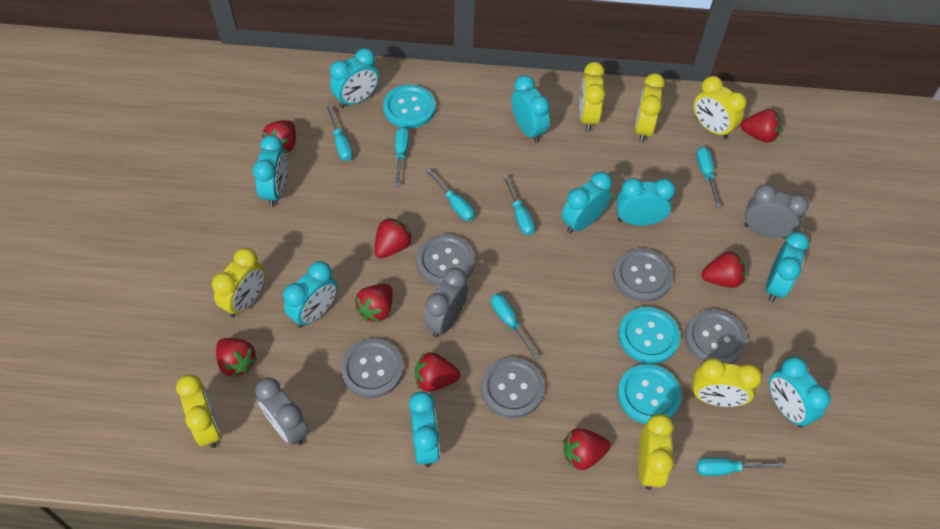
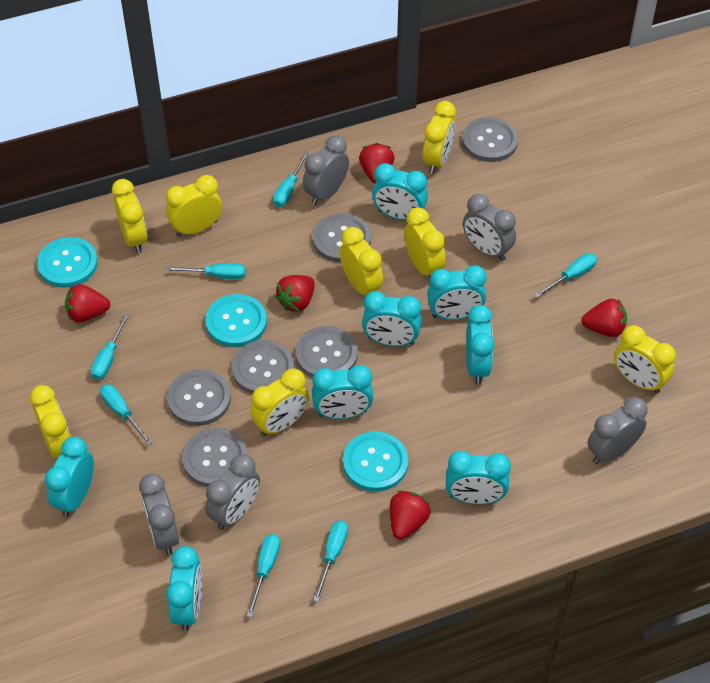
grey button: [341,338,403,398] [416,234,475,286] [481,358,544,418] [613,248,673,302] [685,309,747,364] = 5 -> [167,369,231,426] [182,428,248,487] [232,340,295,394] [296,326,358,378] [313,213,371,262] [462,117,518,162] = 6
grey clock: [255,378,309,445] [424,268,468,338] [744,184,809,239] = 3 -> [139,474,179,555] [205,454,260,530] [303,136,349,205] [463,194,516,261] [587,397,648,464] = 5
red strawberry: [216,338,257,378] [262,120,296,153] [355,284,393,322] [374,217,412,259] [415,352,460,392] [563,428,610,470] [702,251,746,288] [741,109,782,143] = 8 -> [65,284,110,323] [275,275,315,312] [359,143,394,184] [390,491,431,540] [581,299,627,337] = 5
turquoise clock: [253,135,288,207] [283,261,337,328] [330,48,379,108] [409,391,440,467] [511,75,550,143] [562,172,612,234] [616,178,676,226] [766,232,809,302] [769,357,831,428] = 9 -> [45,437,94,517] [166,546,202,631] [312,365,373,419] [362,291,422,346] [372,163,428,220] [427,265,487,320] [446,451,511,504] [466,305,494,384] = 8
yellow clock: [176,375,221,448] [212,248,265,318] [579,62,605,131] [634,73,665,142] [638,414,674,490] [692,358,762,407] [694,76,747,139] = 7 -> [30,385,71,458] [112,179,147,253] [166,175,222,237] [250,368,309,436] [339,227,383,295] [404,207,445,277] [422,101,456,174] [614,325,676,393] = 8

